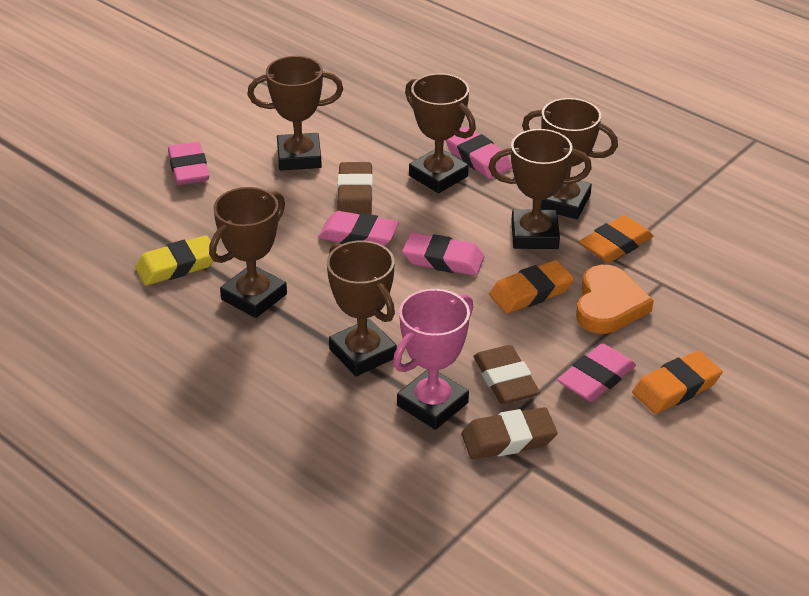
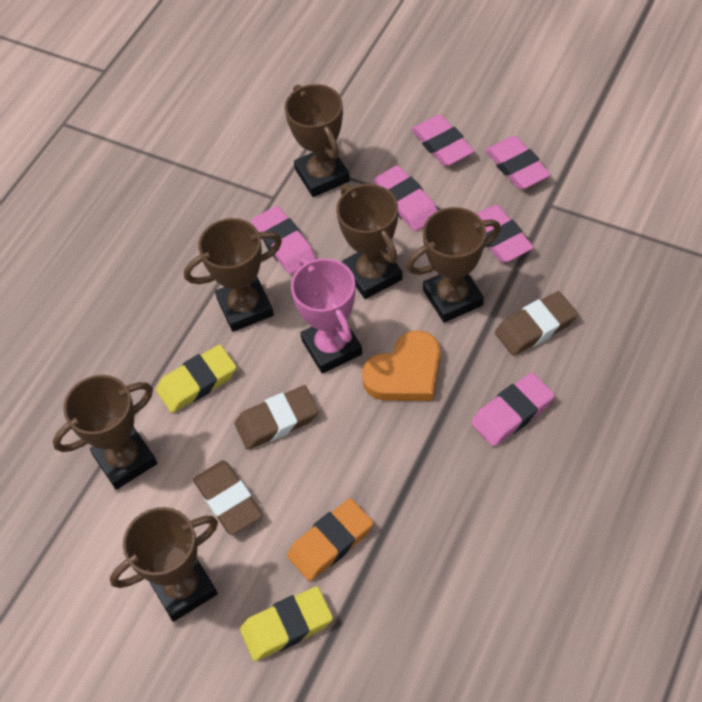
orange eraser: [489,260,574,314] [579,215,653,263] [632,351,722,414] = 3 -> [287,498,373,581] = 1
pink eraser: [168,142,209,185] [318,211,399,246] [402,232,485,276] [445,127,512,179] [557,344,636,402] = 5 -> [251,206,316,275] [373,165,438,232] [411,114,474,166] [471,373,555,447] [476,205,534,262] [485,136,551,189] = 6
yellow eraser: [135,235,218,286] = 1 -> [156,344,236,413] [240,586,333,661] = 2

